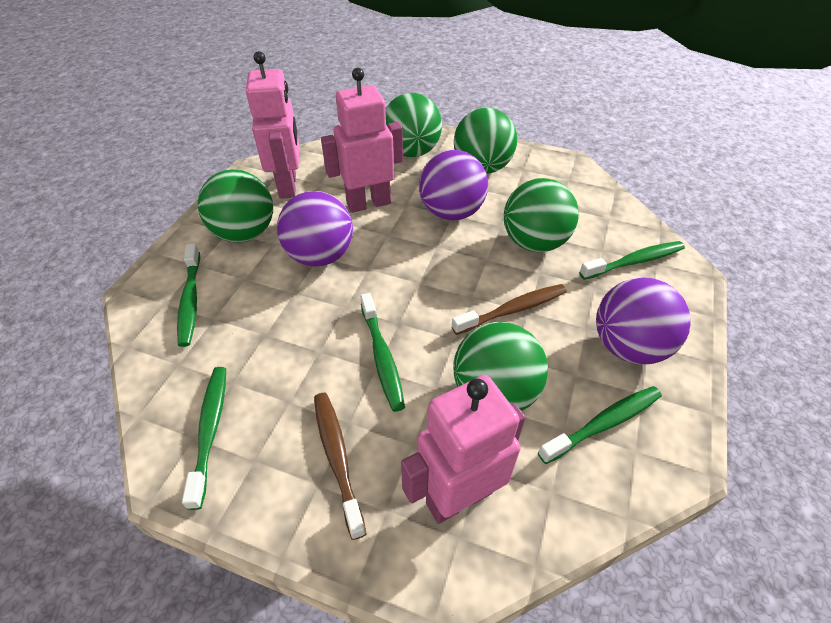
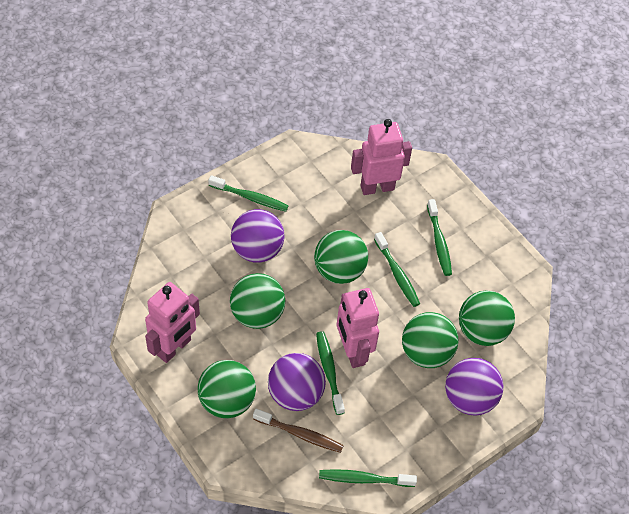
brown toothbrush: [314,393,366,540] [452,284,567,335] = 2 -> [253,409,344,453] = 1

